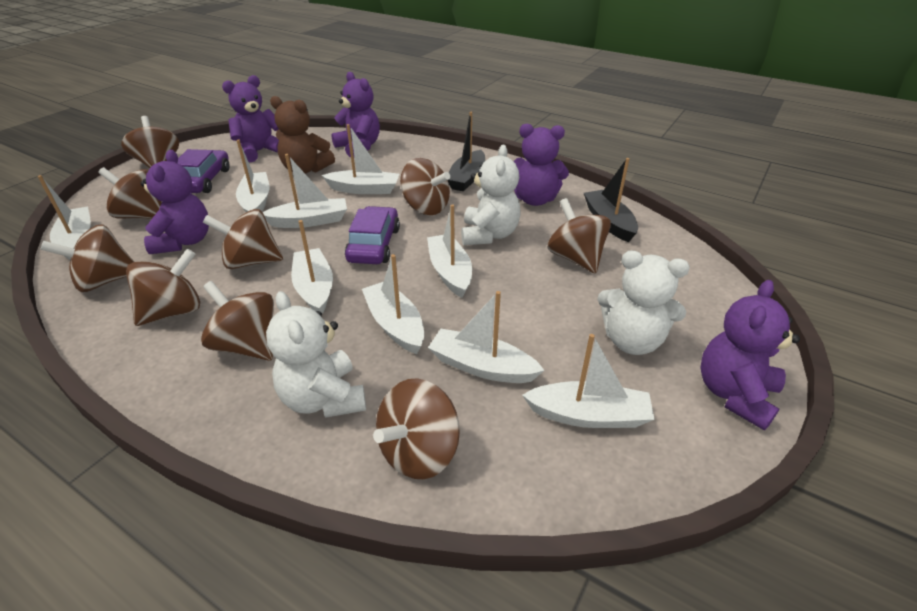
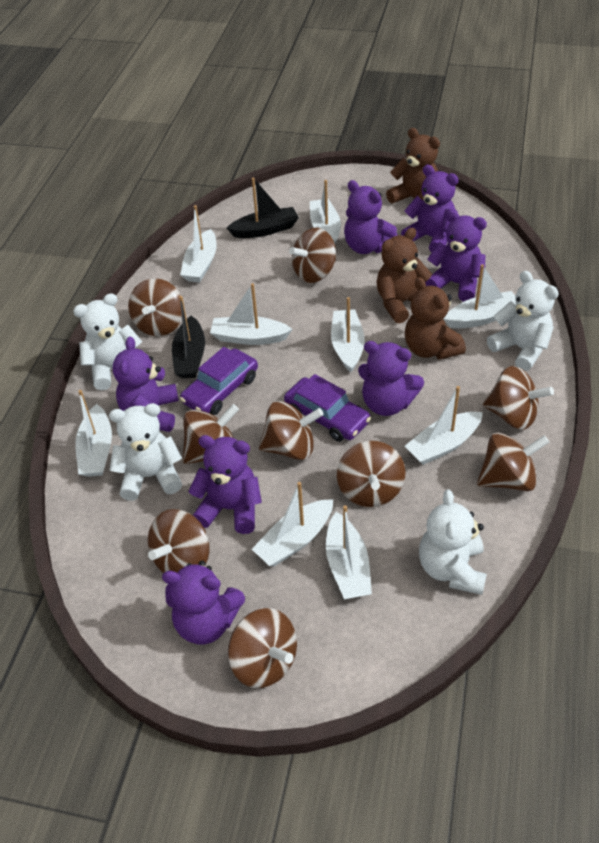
brown teddy bear: [270,96,335,174] = 1 -> [376,228,432,323] [386,128,440,215] [405,277,466,360] = 3
purple teddy bear: [141,150,209,254] [222,75,279,162] [331,72,380,157] [513,124,569,206] [701,280,800,430] = 5 -> [113,336,179,432] [162,561,245,644] [188,435,262,534] [344,180,398,254] [358,341,424,416] [401,165,459,253] [425,210,487,302] = 7
white teddy bear: [266,291,366,418] [461,145,521,245] [597,250,690,355] = 3 -> [73,293,142,390] [109,403,182,501] [419,490,487,595] [487,271,559,371] = 4

